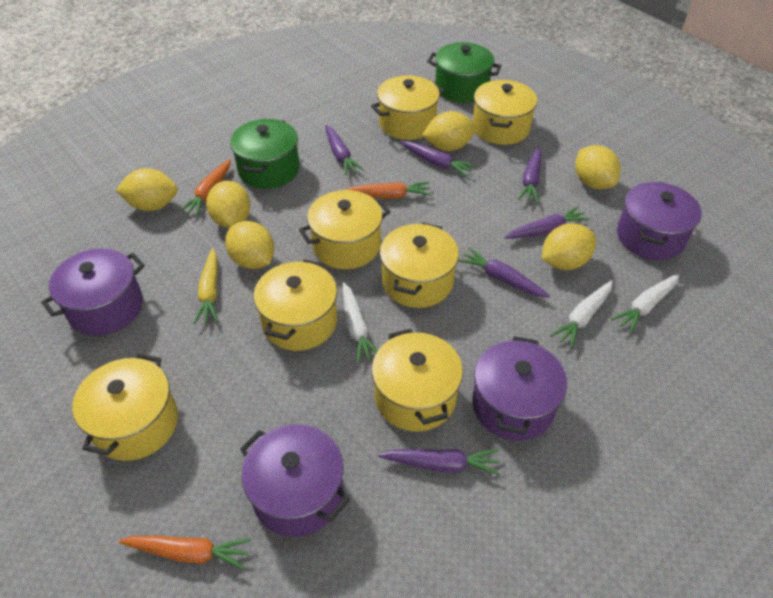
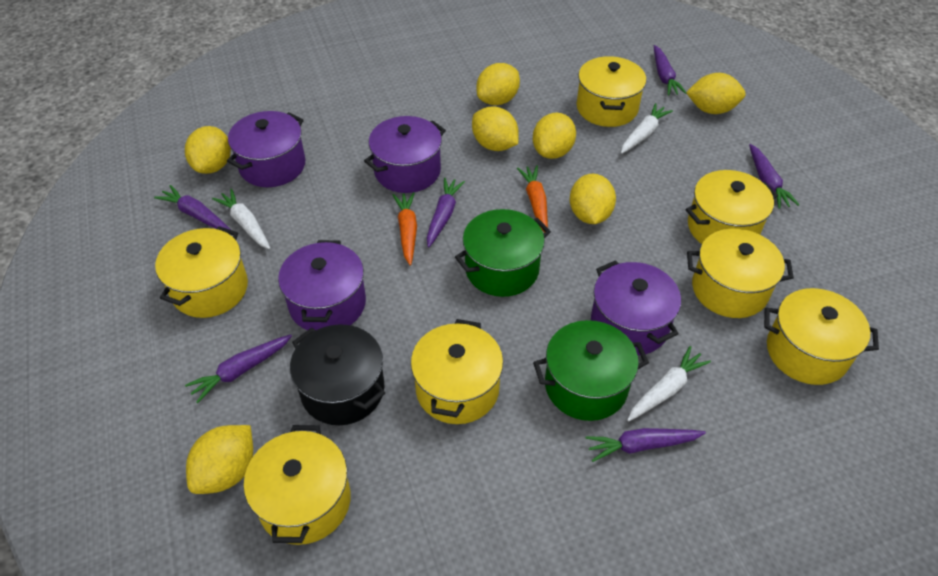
black pot: none = 0 -> [290,324,385,425] = 1
orange carrot: [119,536,251,569] [179,159,231,216] [345,182,431,199] = 3 -> [393,192,417,265] [517,165,548,233] = 2
yellow carrot: [193,248,218,324] = 1 -> none = 0
yellow lemon: [116,168,178,211] [206,181,251,228] [225,221,274,269] [422,111,476,151] [542,223,596,270] [575,145,621,189] = 6 -> [185,126,231,174] [186,425,253,494] [472,107,519,151] [476,63,520,105] [533,113,576,159] [570,174,616,224] [686,73,746,114] = 7

